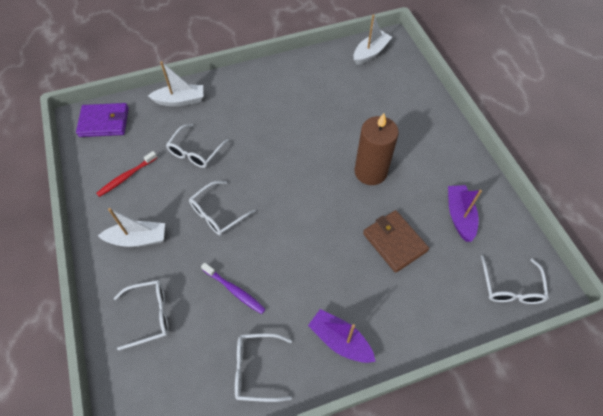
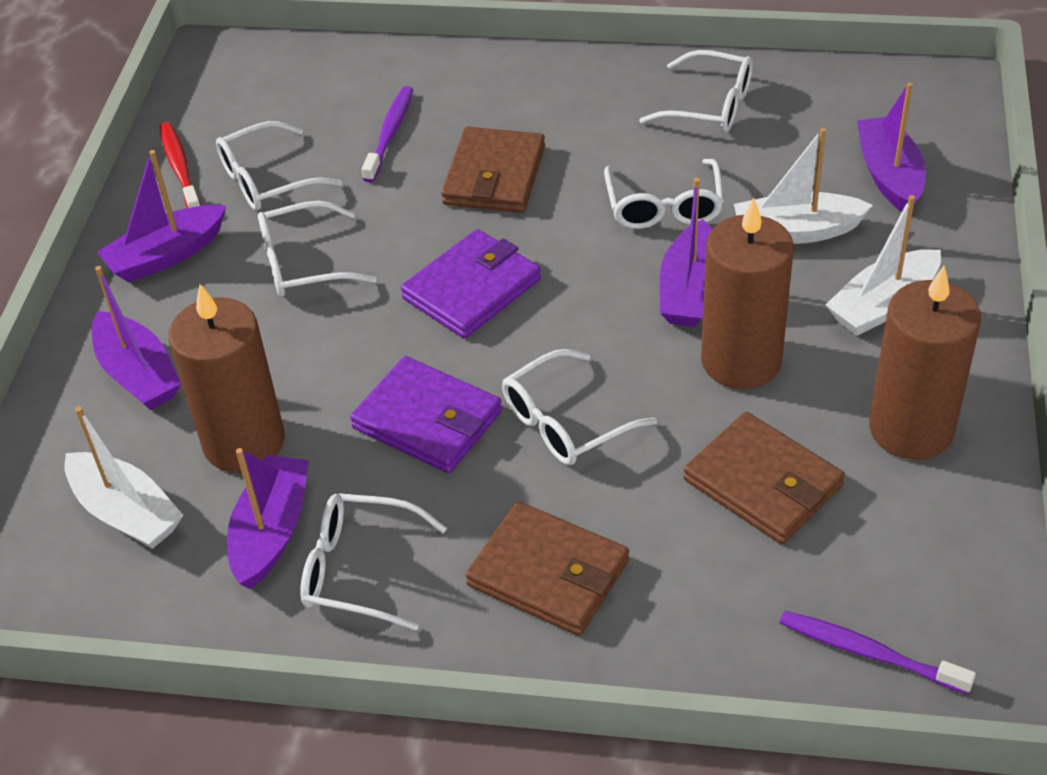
brown candle: [355,113,399,185] = 1 -> [168,284,285,473] [701,197,794,389] [869,266,981,460] = 3
brown wallet: [363,210,429,273] = 1 -> [441,127,545,213] [466,501,629,636] [684,412,845,544] = 3
purple boat: [308,309,376,363] [448,185,482,242] = 2 -> [92,266,181,410] [97,150,226,282] [227,448,309,589] [660,178,712,327] [857,83,926,211] = 5
purple toothbrush: [201,263,266,314] = 1 -> [362,86,413,182] [779,611,976,694] = 2
purple wallet: [76,103,129,137] = 1 -> [350,356,502,473] [401,229,541,339] = 2
white glasses: [114,280,169,350] [166,124,229,168] [189,181,256,235] [235,333,292,402] [481,256,549,304] = 5 -> [216,121,342,211] [258,201,377,297] [300,493,447,631] [502,349,657,465] [604,159,724,229] [639,50,753,132] = 6

